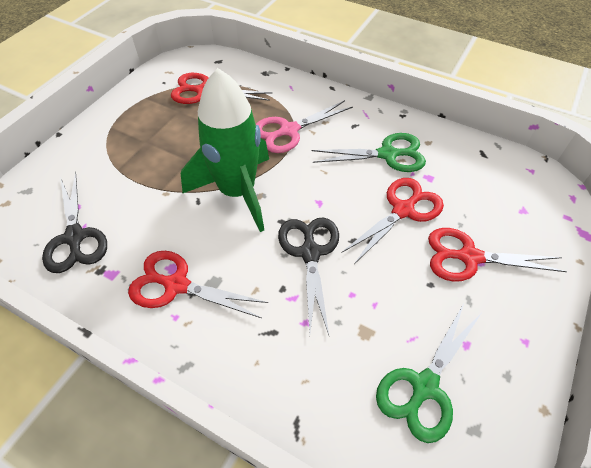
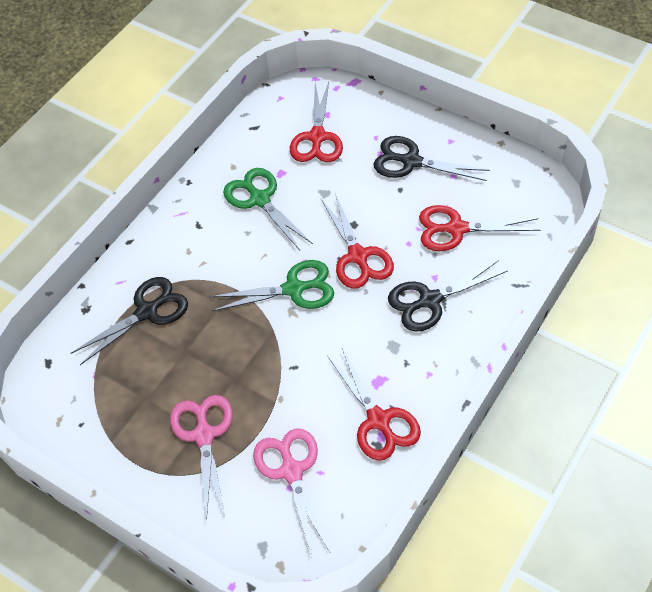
black scissors: [42,172,107,273] [278,218,339,335] = 2 -> [70,277,188,365] [373,136,490,181] [388,260,507,332] = 3
green rocket: [181,68,269,232] = 1 -> none = 0
pink scissors: [256,100,353,153] = 1 -> [170,395,233,520] [253,428,330,556] = 2

